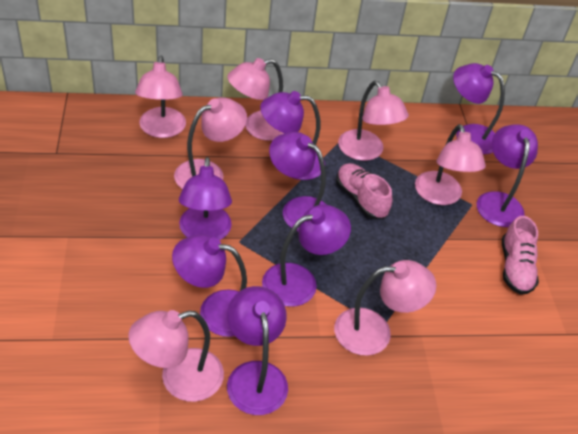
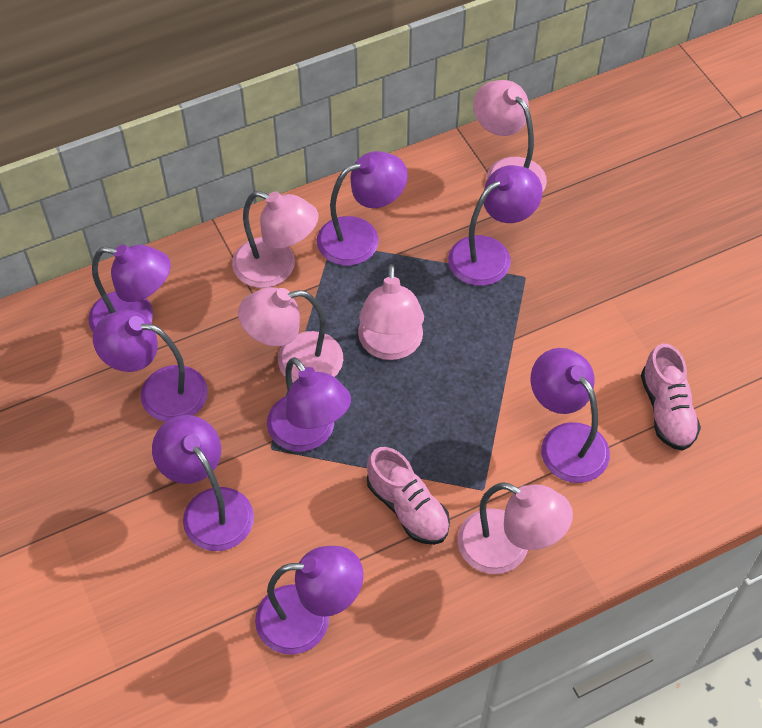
pink lamp: [128,310,224,402] [135,56,186,138] [174,97,247,189] [227,58,284,141] [334,260,436,356] [338,81,409,161] [415,124,486,205] = 7 -> [232,191,319,288] [238,287,343,383] [358,264,424,360] [457,482,573,574] [473,80,547,191] = 5

